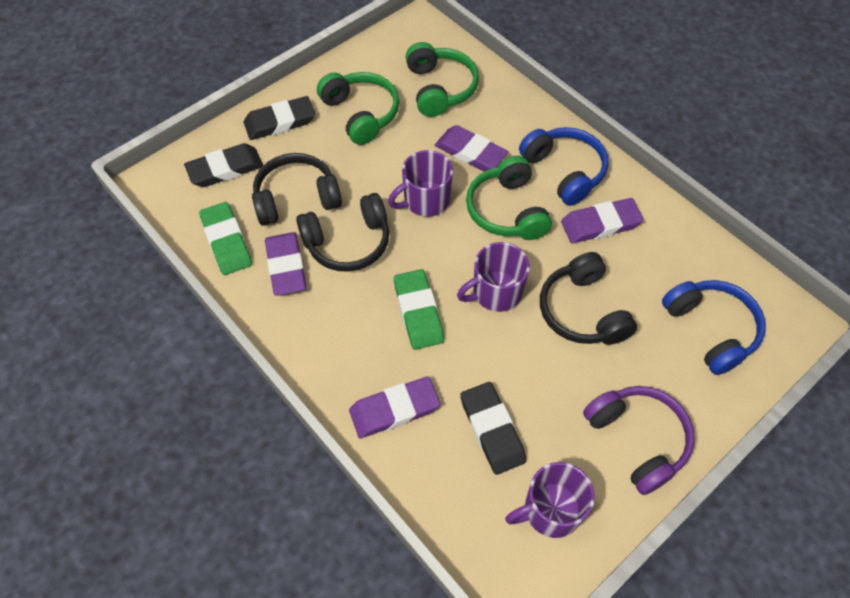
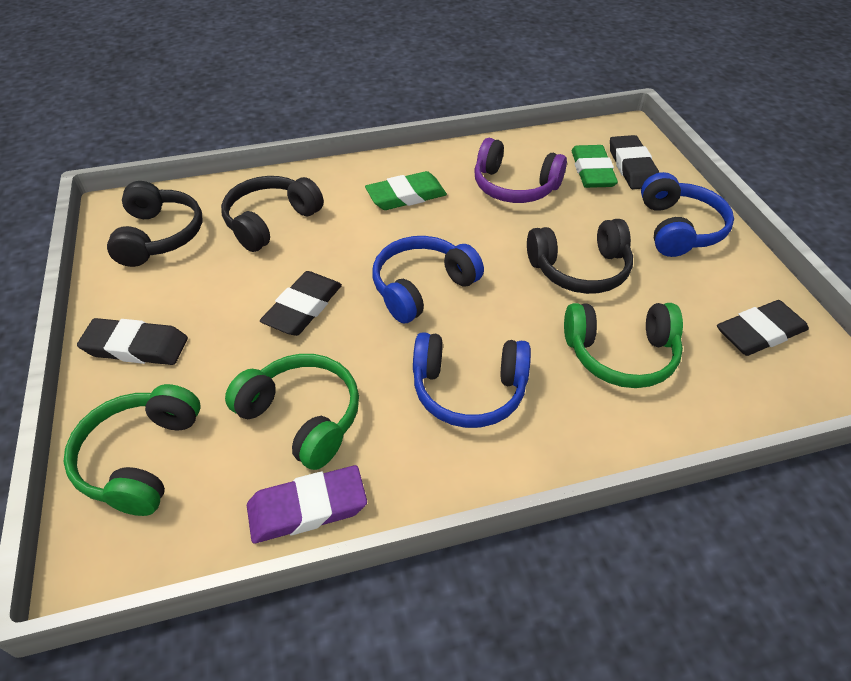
black eraser: [184,143,263,187] [244,96,315,140] [460,382,526,475] = 3 -> [77,318,188,365] [260,271,342,336] [610,135,659,189] [717,300,809,356] = 4
blue headphones: [519,127,608,206] [662,280,766,375] = 2 -> [372,236,484,323] [413,332,531,428] [641,172,734,257] = 3
purple eraser: [265,232,306,296] [349,376,440,438] [435,125,508,172] [561,198,644,243] = 4 -> [247,465,367,543] = 1
purple mug: [388,150,453,217] [457,242,530,312] [505,462,595,538] = 3 -> none = 0

